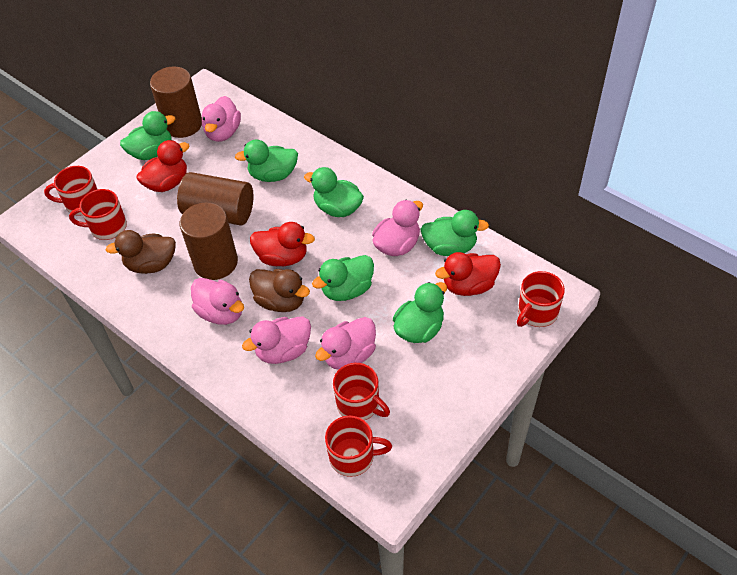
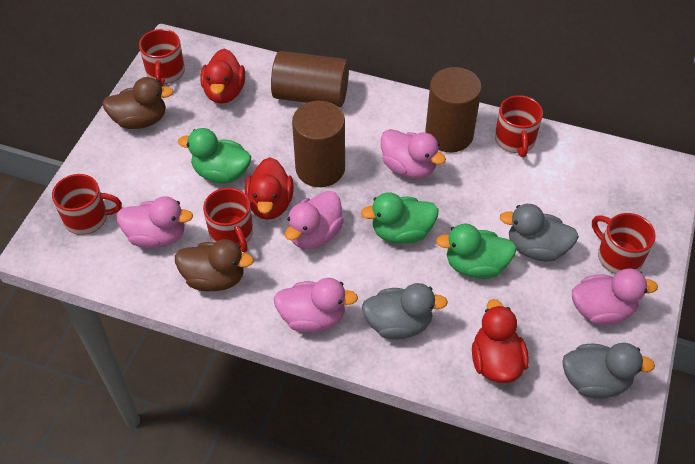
green duck: [120,111,175,160] [235,140,298,182] [304,167,364,217] [312,255,374,301] [393,282,447,343] [420,210,489,256] = 6 -> [178,128,251,184] [361,192,439,244] [436,224,517,279] = 3
grey duck: none = 0 -> [362,283,448,340] [500,204,579,262] [562,343,655,399] = 3

